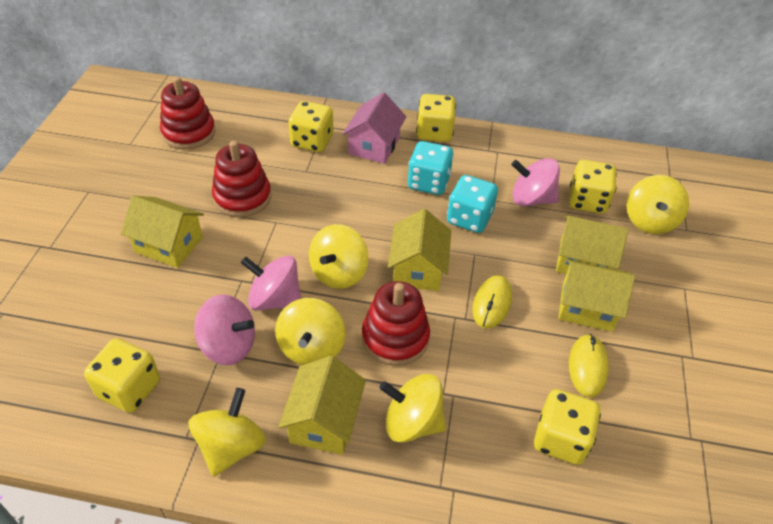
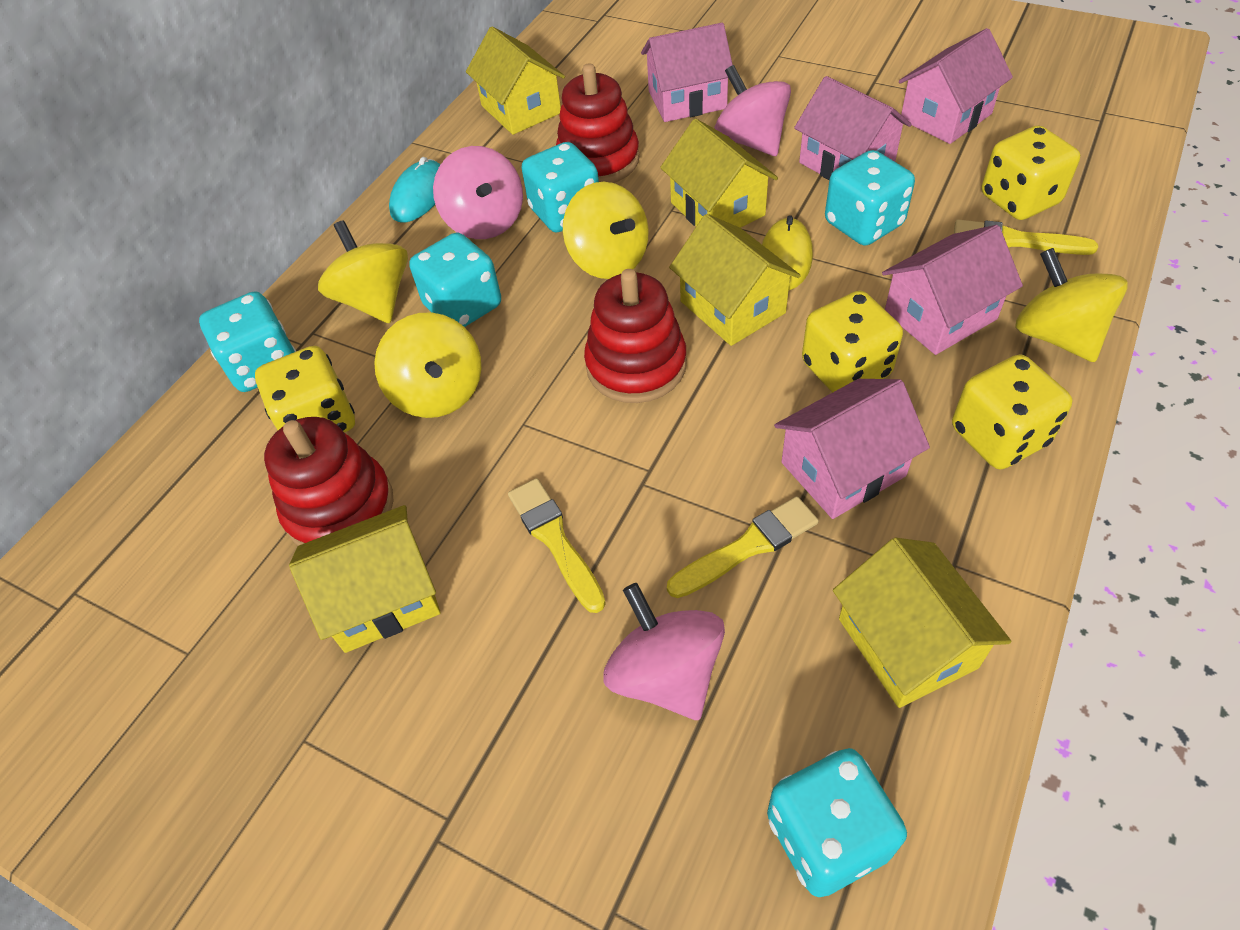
pink house: [343,92,406,164] = 1 -> [641,23,733,122] [774,379,930,519] [794,76,912,180] [882,225,1023,355] [899,28,1013,144] = 5
turquoise dice: [408,141,454,195] [447,175,498,233] = 2 -> [199,291,296,392] [409,232,501,327] [522,142,599,233] [767,748,907,897] [825,150,915,246] = 5
turquoise mouse: none = 0 -> [389,157,441,222] = 1
yellow brush: none = 0 -> [508,478,606,613] [667,496,819,598] [954,220,1098,255] = 3
yellow dice: [84,338,160,413] [289,101,333,152] [416,94,456,142] [534,389,601,465] [569,160,617,214] = 5 -> [255,346,355,433] [802,291,903,393] [952,354,1073,469] [981,126,1080,220] = 4
yellow mouse: [472,275,512,329] [569,334,609,397] = 2 -> [762,215,813,290] = 1
yellow spinning top: [188,388,266,477] [275,298,345,365] [309,224,368,289] [379,374,446,443] [627,175,689,234] = 5 -> [318,220,408,323] [374,312,481,418] [563,182,649,279] [1015,248,1127,362] = 4

